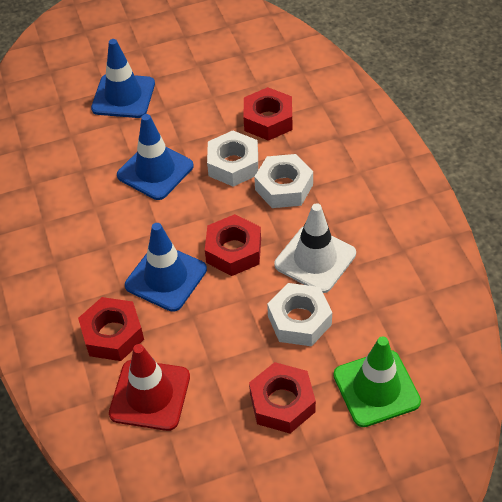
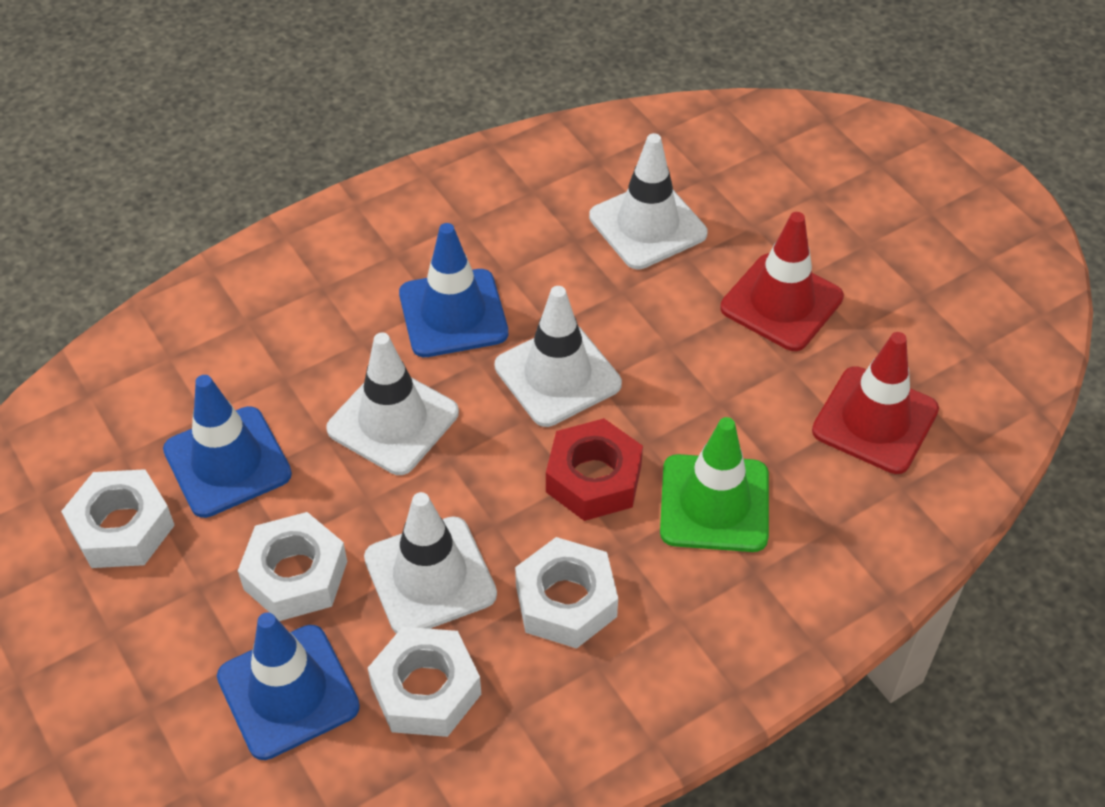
red nut: [78,297,144,361] [205,214,261,276] [243,87,292,141] [249,362,316,434] = 4 -> [546,418,643,521] = 1
red traffic cone: [109,344,190,431] = 1 -> [720,212,844,351] [812,332,939,474] = 2
white nut: [207,130,258,187] [254,154,313,208] [267,283,332,346] = 3 -> [61,469,175,568] [238,512,347,621] [368,627,481,737] [515,537,618,649] = 4
white traffic cone: [274,203,356,293] = 1 -> [326,332,459,475] [364,492,497,634] [495,286,622,427] [589,133,707,270] = 4

